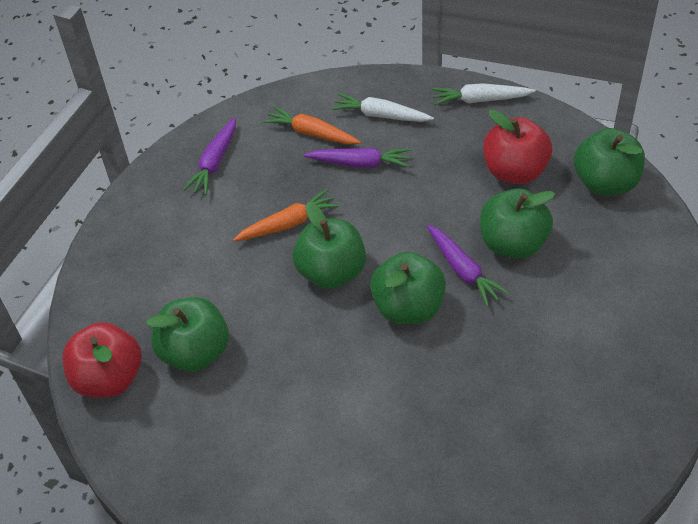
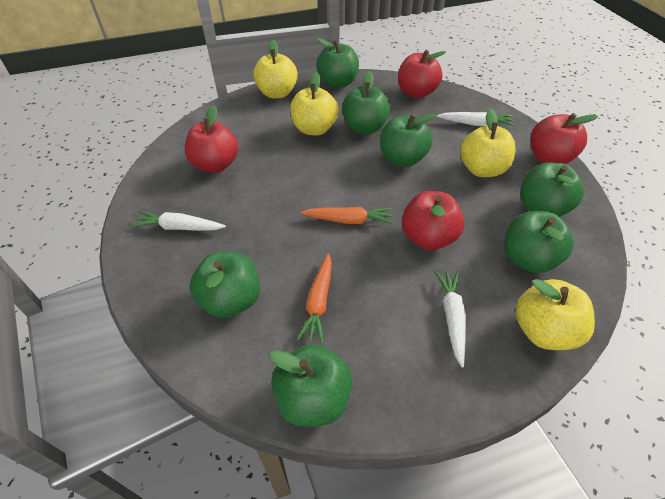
green apple: [146,297,229,372] [293,202,366,289] [370,252,446,324] [480,188,555,259] [574,128,645,196] = 5 -> [190,251,260,318] [269,344,352,427] [317,38,359,88] [342,71,390,134] [381,114,436,167] [504,211,574,273] [520,162,584,217] = 7
purple carrot: [183,117,236,195] [304,148,410,168] [427,225,509,307] = 3 -> none = 0
red apple: [63,322,141,398] [483,109,552,184] = 2 -> [185,105,239,173] [398,50,446,98] [402,191,465,250] [531,113,598,164] = 4
white carrot: [331,93,434,122] [432,83,536,105] = 2 -> [131,211,226,231] [435,271,466,367] [437,112,514,126] = 3
yellow apple: none = 0 -> [253,40,298,98] [290,72,338,136] [460,109,516,177] [515,279,595,350] = 4

